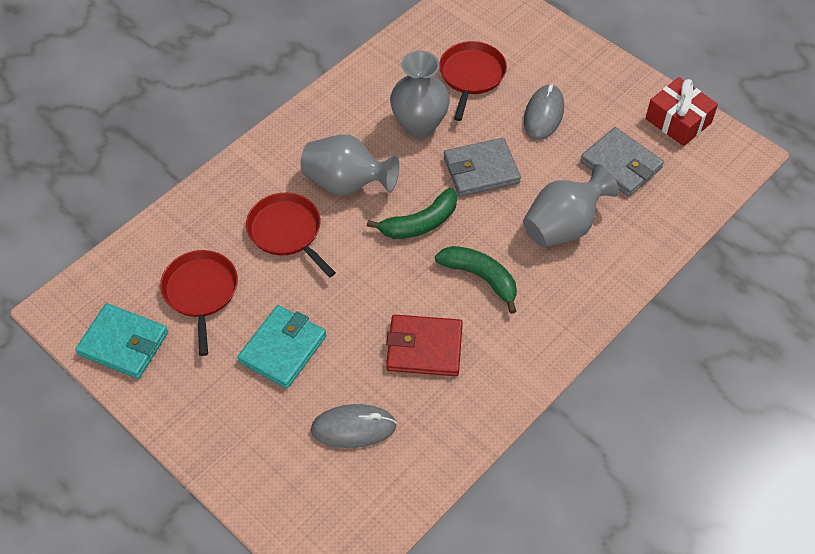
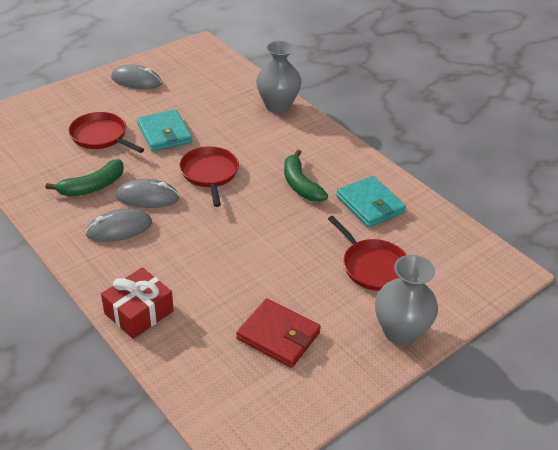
grey mouse: [311,404,397,448] [524,84,564,140] = 2 -> [85,208,152,242] [111,64,162,89] [116,179,180,208] = 3
grey vase: [301,135,399,196] [390,51,450,138] [523,164,619,247] = 3 -> [256,40,301,113] [375,255,438,345] = 2
grey wallet: [444,138,521,197] [580,127,664,197] = 2 -> none = 0

